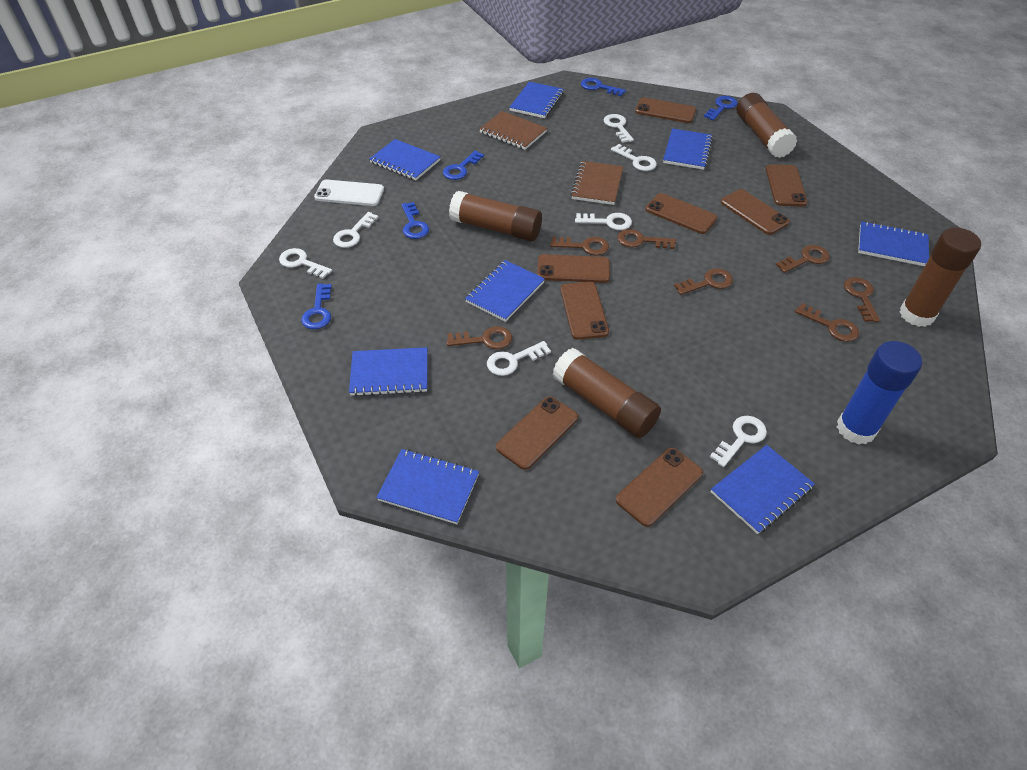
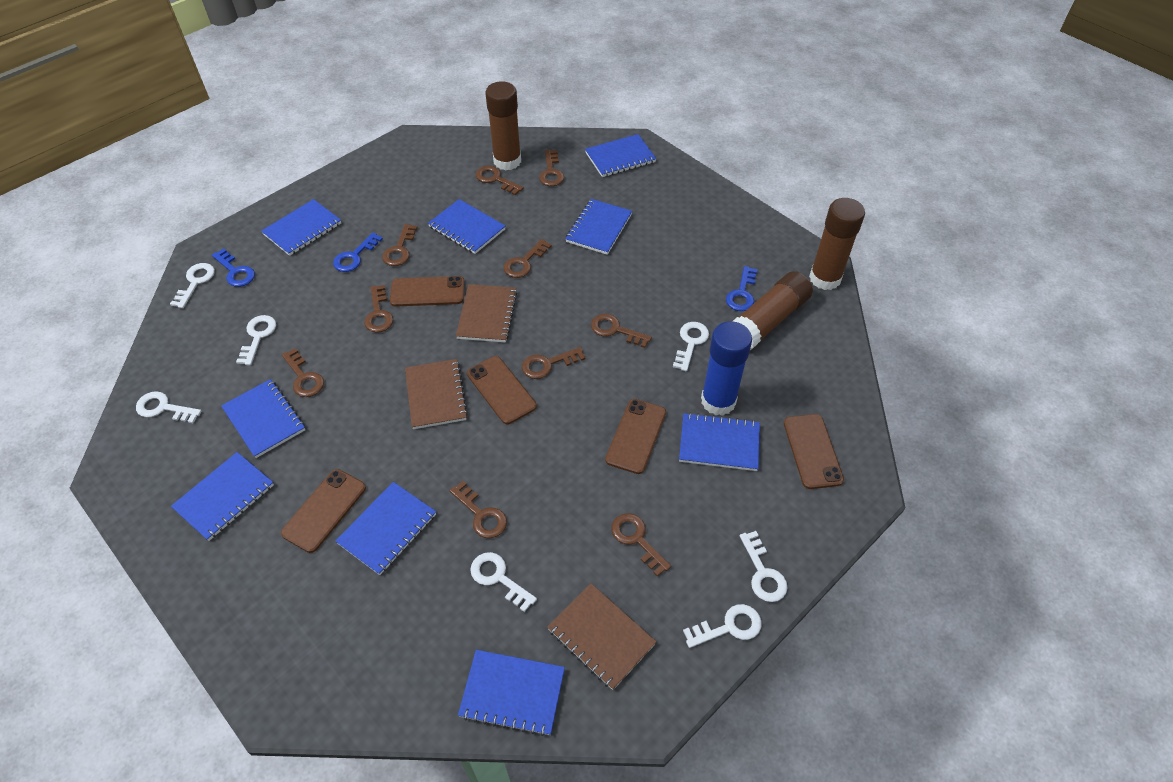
blue key: [301,284,332,329] [402,202,429,239] [443,151,484,180] [581,78,626,96] [704,96,738,120] = 5 -> [212,249,255,287] [333,232,383,272] [726,266,757,311] = 3
blue notebook: [349,347,427,396] [369,139,441,180] [376,449,479,524] [465,260,545,322] [509,82,564,118] [663,128,713,170] [711,445,815,534] [858,221,929,266] = 8 -> [171,452,274,541] [221,379,305,458] [261,199,341,256] [335,482,436,575] [428,199,506,254] [458,650,565,736] [565,199,632,255] [585,134,656,177] [679,413,760,471] = 9
brown glue stick: [449,191,542,241] [552,348,661,438] [737,93,797,158] [899,227,981,327] = 4 -> [486,81,521,171] [733,271,813,350] [809,198,865,290] = 3
brown key: [447,326,512,349] [550,237,609,256] [617,229,676,249] [674,268,733,295] [775,245,830,273] [795,303,859,342] [844,277,880,322] = 7 -> [282,348,324,397] [364,285,393,333] [382,224,417,266] [450,481,507,538] [476,165,524,195] [504,239,552,278] [522,347,586,379] [539,150,564,186] [591,314,652,348] [611,513,671,577] = 10
brown notebook: [479,111,547,150] [571,161,623,205] = 2 -> [405,359,468,429] [456,284,517,343] [547,584,656,690] = 3
brown phone: [496,396,578,470] [537,254,610,283] [560,282,609,340] [616,448,703,527] [635,97,696,123] [646,193,717,234] [721,189,790,235] [766,164,808,207] = 8 -> [281,469,366,553] [390,276,465,307] [467,356,537,424] [605,399,666,474] [784,414,844,489] = 5
white phone: [314,179,384,206] = 1 -> none = 0

